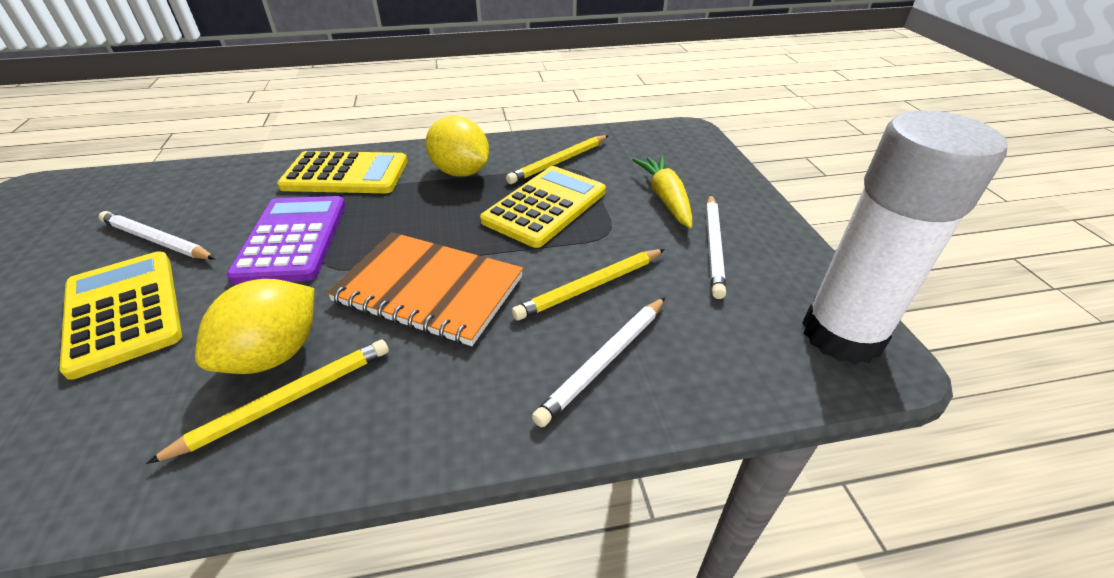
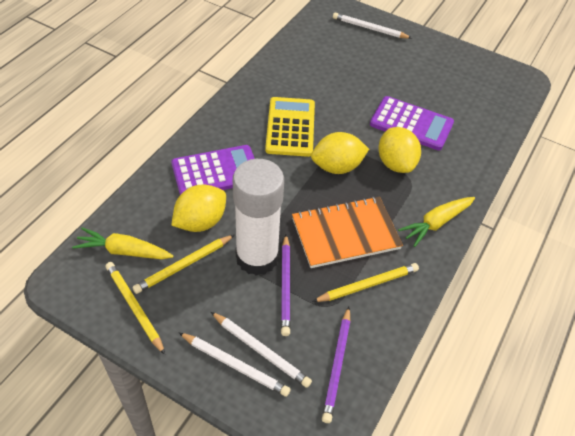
purple calculator: [226,196,346,284] = 1 -> [171,145,255,195] [370,96,454,150] = 2
purple pencil: none = 0 -> [281,234,291,336] [322,307,351,423] = 2
yellow calculator: [59,251,182,380] [277,151,408,193] [480,166,606,248] = 3 -> [265,97,315,157] = 1
yellow carrot: [633,156,692,228] = 1 -> [72,227,173,259] [398,197,475,247] = 2
yellow lemon: [195,279,314,374] [426,116,489,177] = 2 -> [171,185,226,232] [311,132,369,174] [379,127,421,173] = 3

